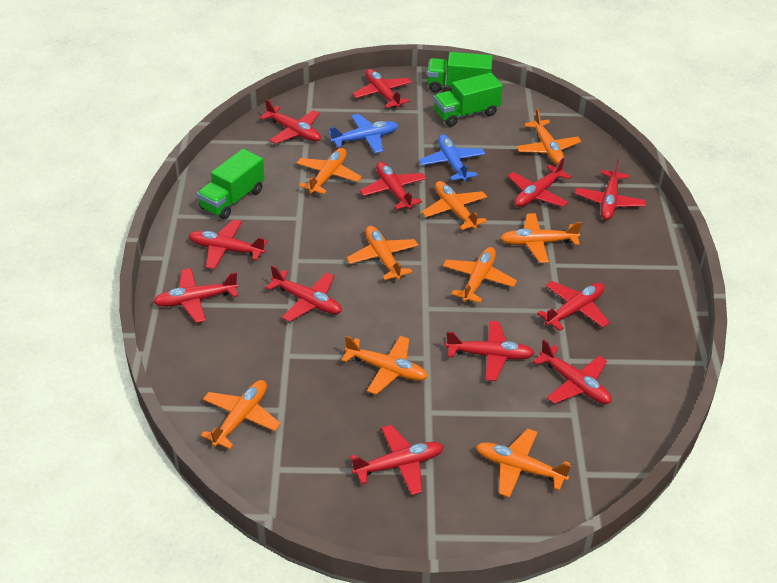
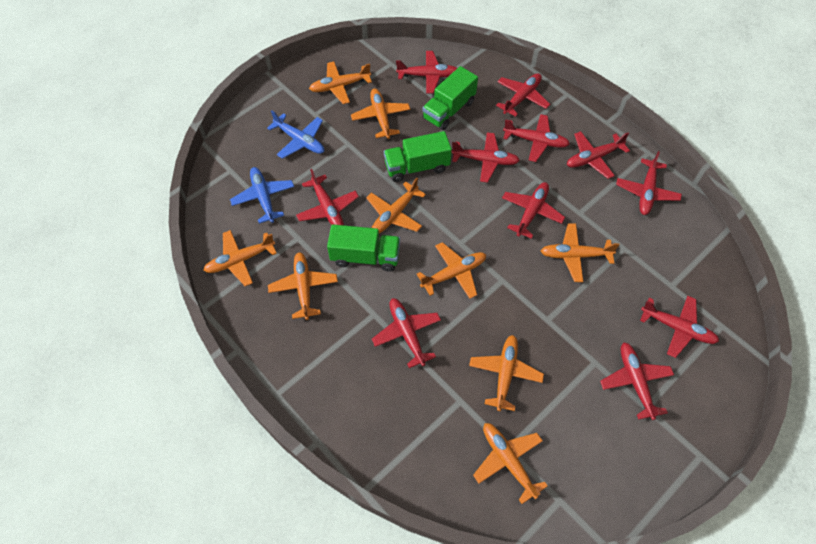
red plane: [153,268,238,323] [189,220,267,269] [259,99,321,144] [265,265,342,322] [350,425,444,495] [352,69,412,108] [360,162,426,210] [446,321,534,381] [508,157,572,207] [533,339,612,404] [537,281,610,331] [575,159,646,220] = 12 -> [296,169,359,225] [372,298,441,368] [396,51,457,94] [451,132,520,183] [496,73,550,117] [502,182,565,239] [503,114,570,162] [567,131,630,179] [600,342,674,420] [616,151,682,215] [640,296,719,358] = 11

